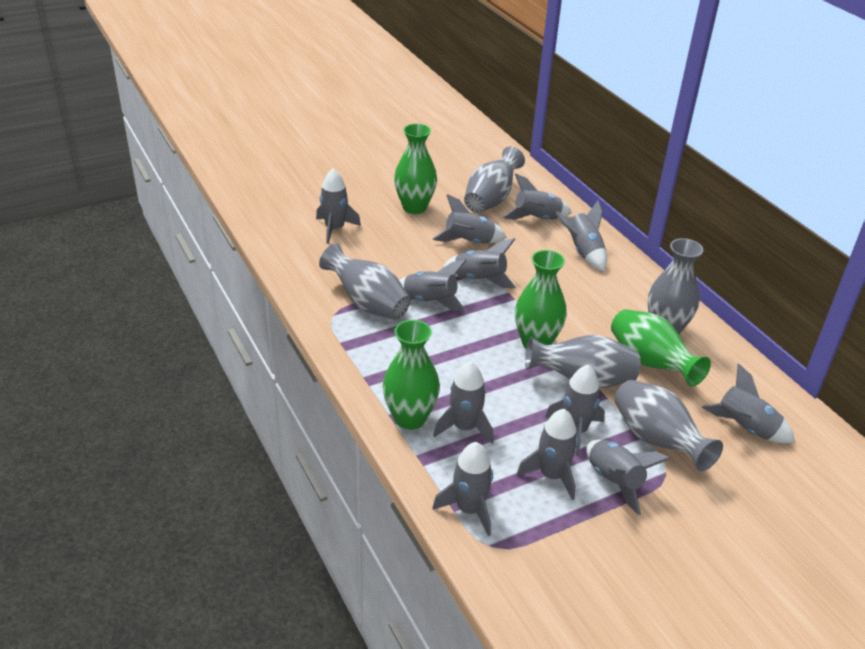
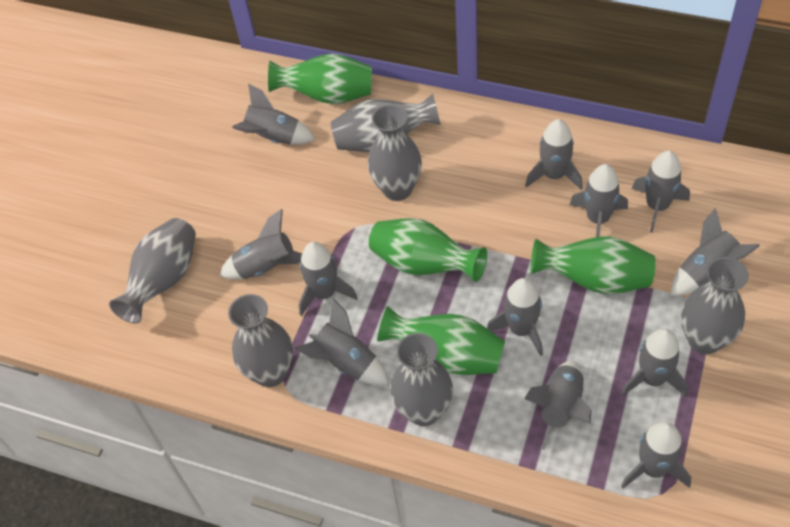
grey vase: [319,244,411,320] [464,146,525,213] [525,335,640,388] [614,380,723,471] [647,238,703,334] = 5 -> [109,218,196,323] [228,294,293,387] [331,94,441,152] [368,104,422,201] [390,333,453,426] [681,257,749,354] = 6

